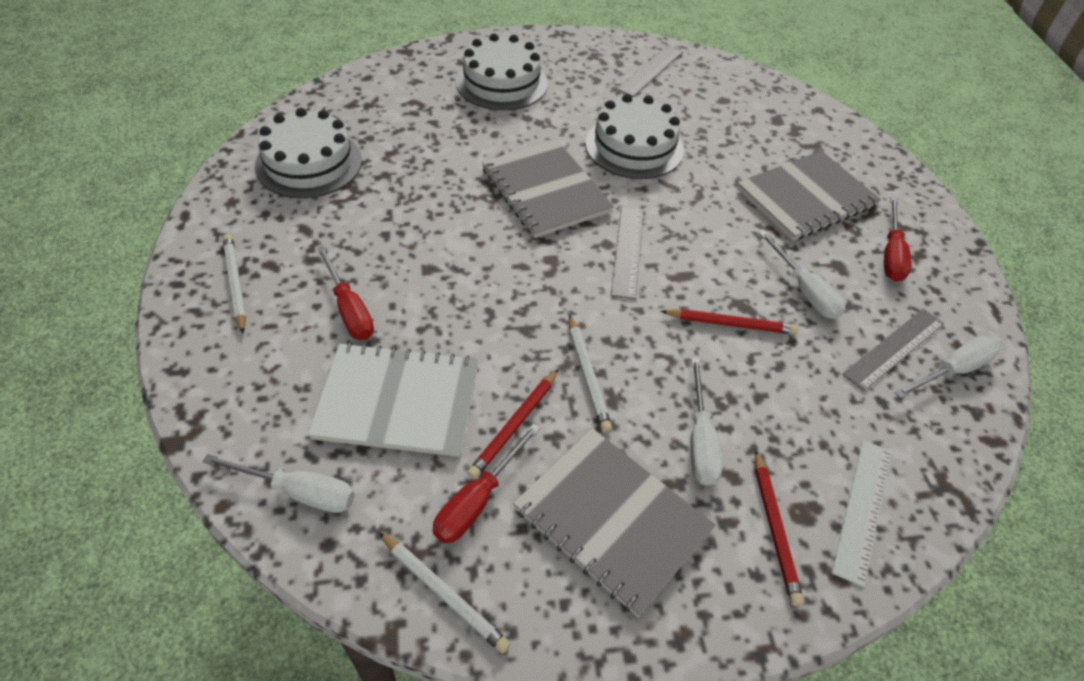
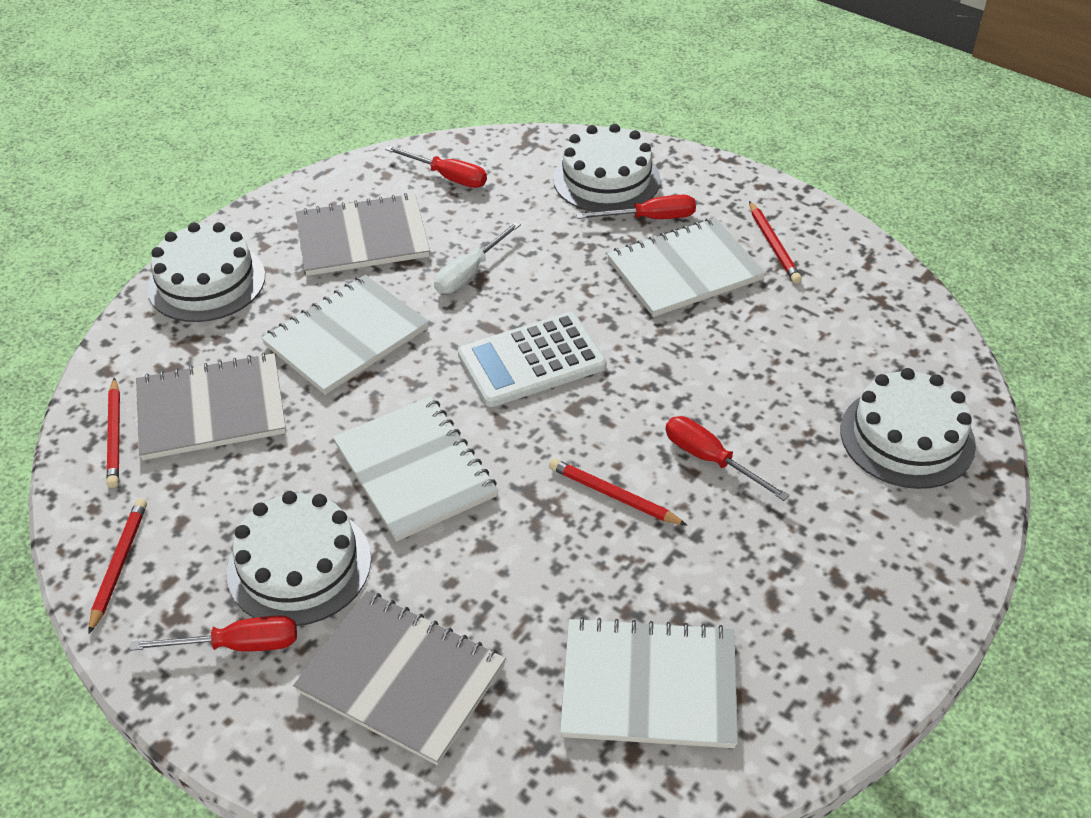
grey ruler: [611,206,644,299] [617,45,683,97] [842,309,944,391] = 3 -> none = 0
red pencil: [467,369,559,479] [660,309,798,335] [755,450,804,606] = 3 -> [89,499,147,634] [107,377,120,488] [549,459,687,525] [749,201,802,284] = 4
red screwdriver: [317,246,374,340] [432,423,540,544] [884,197,912,282] = 3 -> [130,615,297,651] [385,146,487,188] [576,195,696,219] [666,416,789,501] = 4
white cake: [255,108,362,198] [456,33,548,110] [585,94,684,179] = 3 -> [147,222,265,322] [227,491,371,626] [553,124,661,212] [840,368,976,489] = 4
white calculator: none = 0 -> [458,312,606,407] = 1
white notebook: [308,342,479,457] = 1 -> [261,275,429,395] [333,396,498,542] [560,617,738,748] [607,218,766,317] = 4
white pencil: [223,234,246,333] [378,532,511,654] [569,314,612,433] = 3 -> none = 0
white ruler: [832,440,892,587] = 1 -> none = 0
white screwdriver: [202,454,354,513] [690,358,723,486] [759,230,845,319] [894,336,1000,399] = 4 -> [434,222,521,294] = 1

